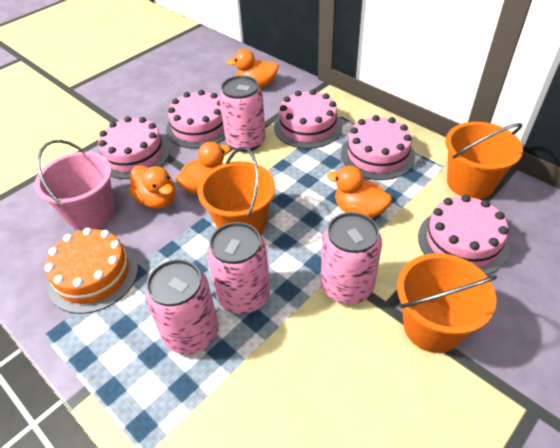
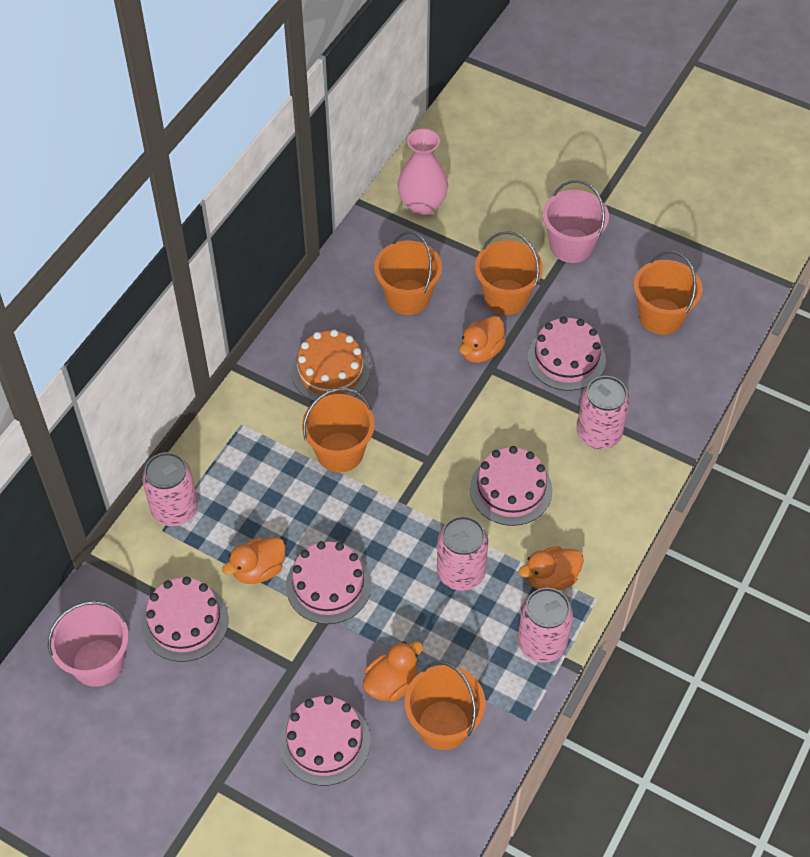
orange bucket: [198,147,275,236] [397,253,497,353] [445,122,523,199] = 3 -> [302,388,375,472] [374,231,442,315] [404,661,486,750] [475,231,543,315] [634,251,703,335] = 5
pink bucket: [34,140,114,231] = 1 -> [48,601,129,687] [543,180,609,263] = 2
pink vase: none = 0 -> [397,129,448,216] = 1

